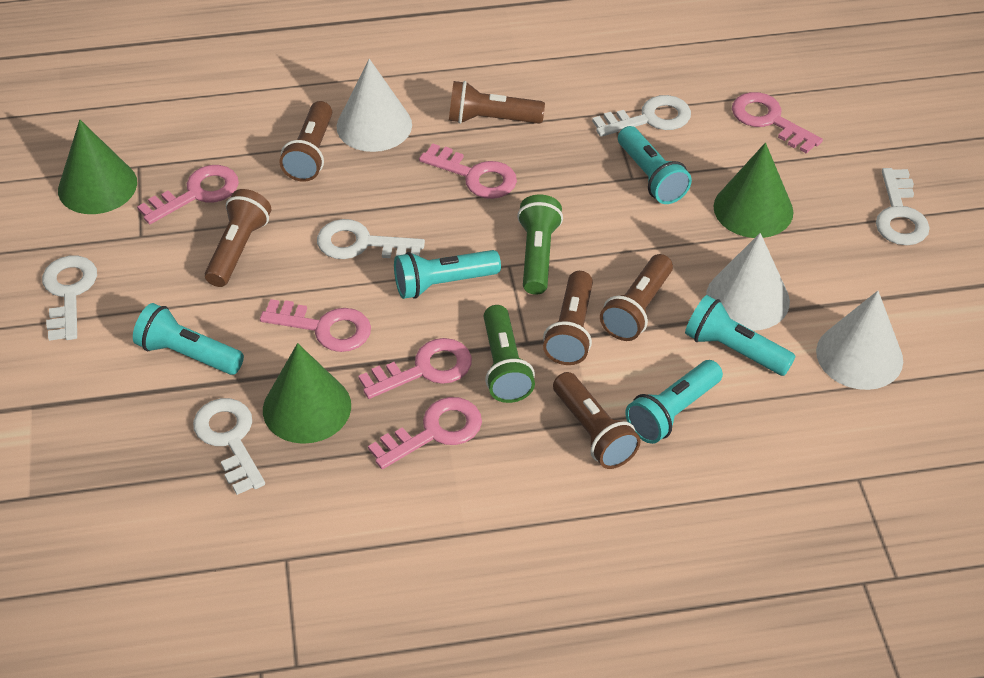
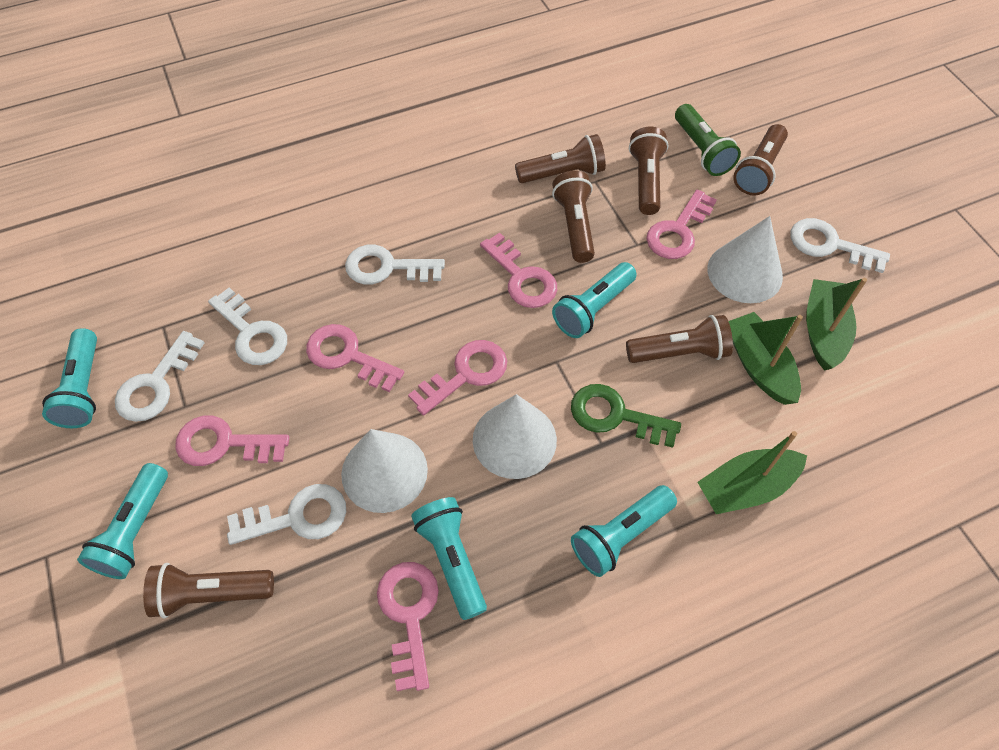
green boat: none = 0 -> [697,431,807,514] [728,312,803,405] [806,278,867,371] = 3
green cone: [58,120,137,214] [263,343,351,444] [713,143,793,238] = 3 -> none = 0
green flashlight: [483,305,535,403] [517,194,563,295] = 2 -> [675,104,741,176] = 1
green key: none = 0 -> [571,384,681,448] = 1

